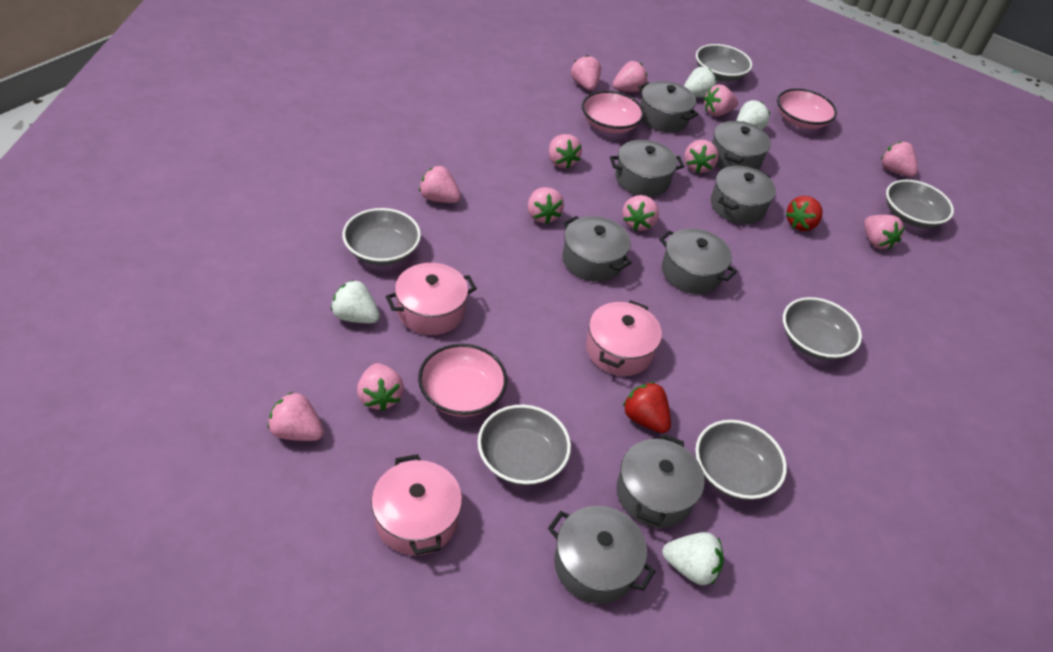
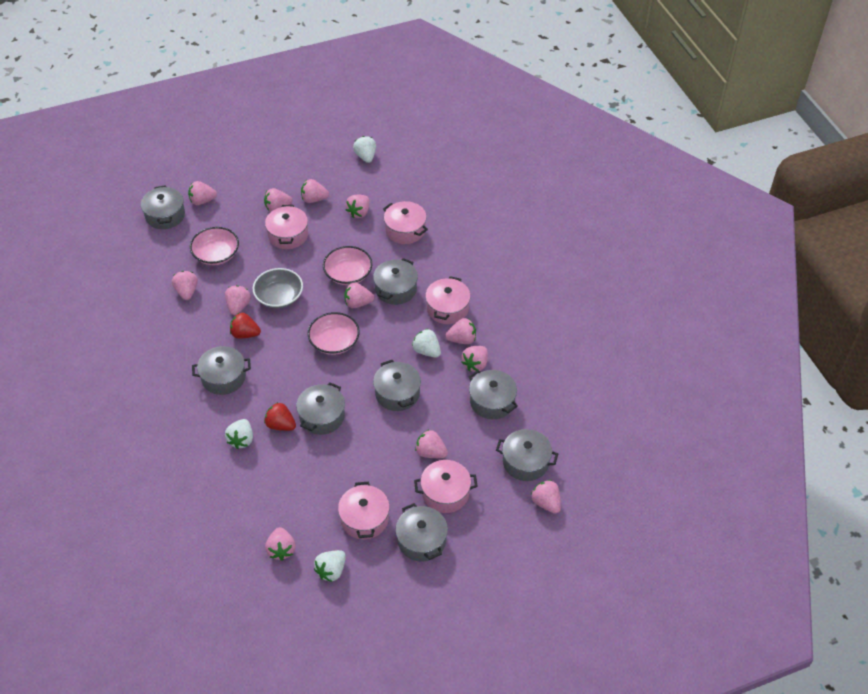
grey bowl: [342,208,421,265] [478,405,571,485] [695,420,787,500] [696,44,752,81] [783,297,862,360] [886,180,954,228] = 6 -> [253,268,303,308] = 1
pink pot: [371,454,462,556] [386,263,477,335] [586,300,662,376] = 3 -> [265,205,308,249] [338,482,390,539] [383,201,428,244] [414,460,478,513] [425,276,471,324] = 5

